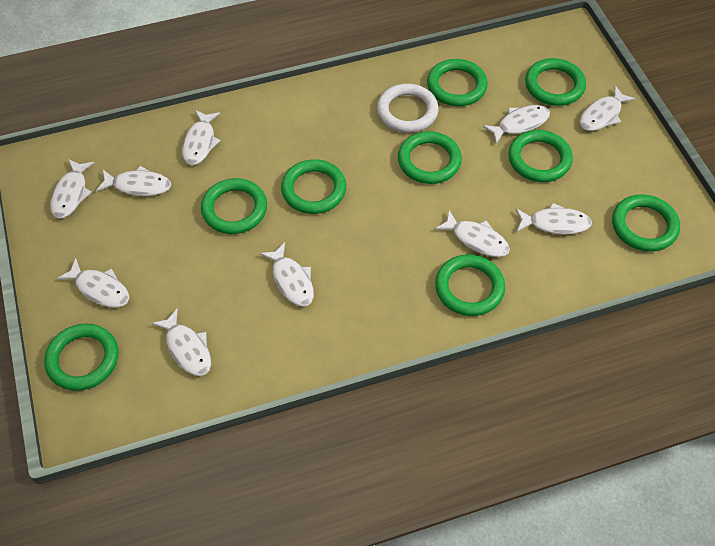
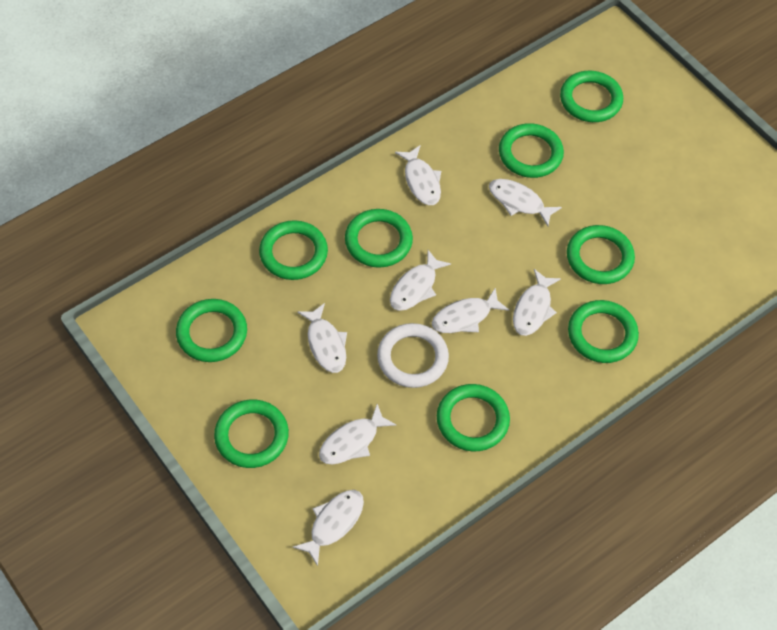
white fish: [50,159,94,219] [57,258,129,308] [96,166,171,196] [151,308,211,376] [182,110,221,165] [260,242,314,307] [435,210,510,257] [482,105,550,144] [515,203,592,234] [580,86,635,131] = 10 -> [293,490,364,566] [297,303,347,373] [319,404,396,465] [390,250,451,311] [395,145,441,205] [432,288,509,333] [489,179,562,226] [513,269,561,336] = 8

